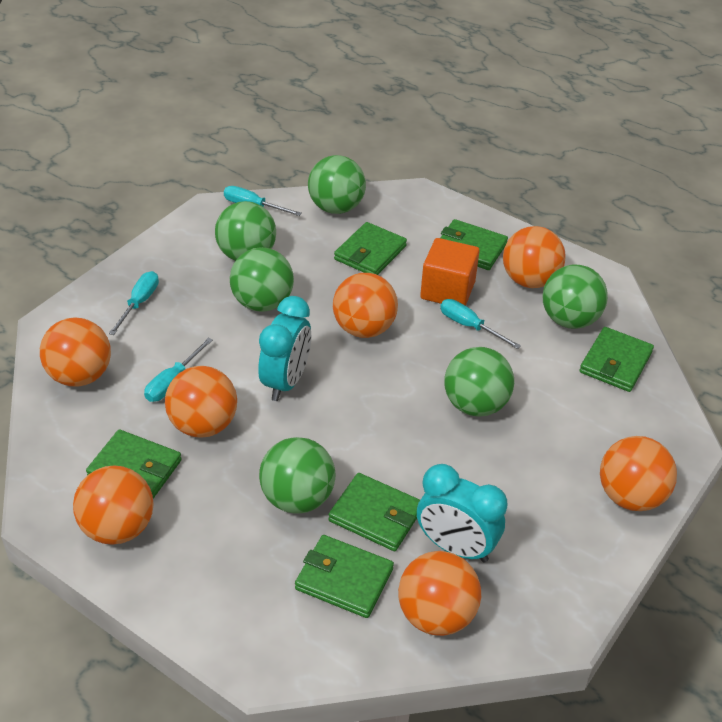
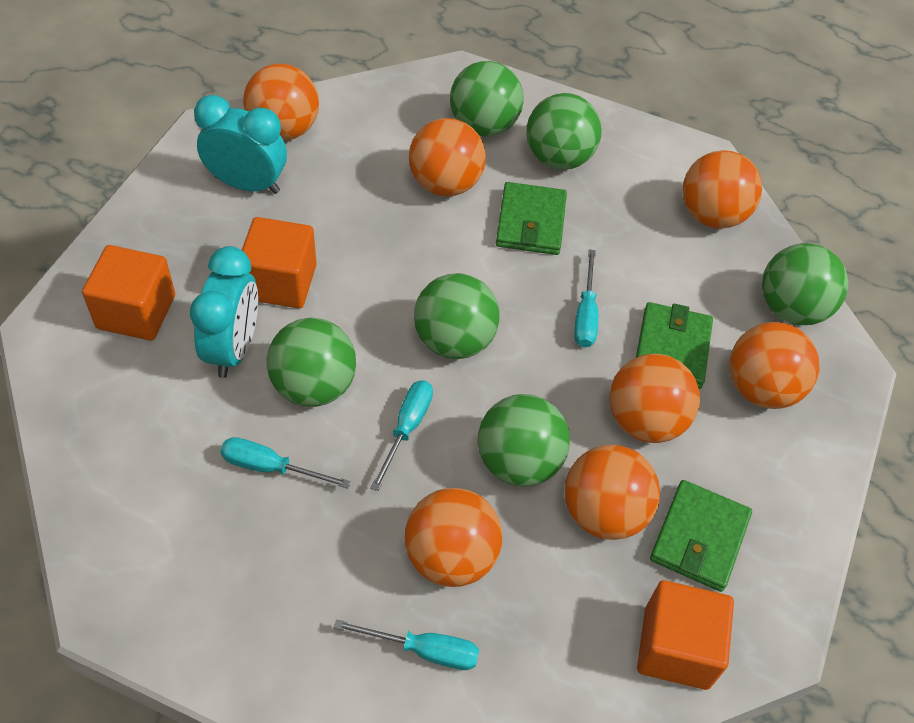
green wallet: [86,429,182,499] [295,535,394,618] [328,473,420,551] [334,222,407,275] [440,219,508,270] [579,327,654,392] = 6 -> [496,182,567,255] [636,302,713,389] [650,480,752,592] = 3
orange cube: [420,238,480,306] = 1 -> [82,245,175,340] [242,217,317,308] [637,580,734,690] = 3

